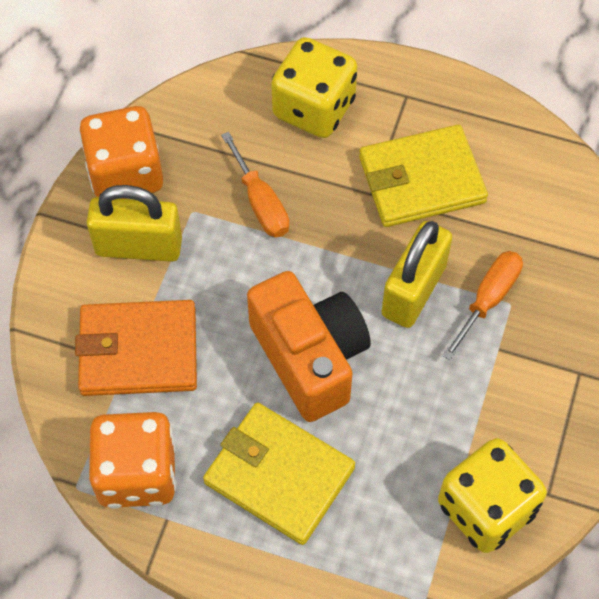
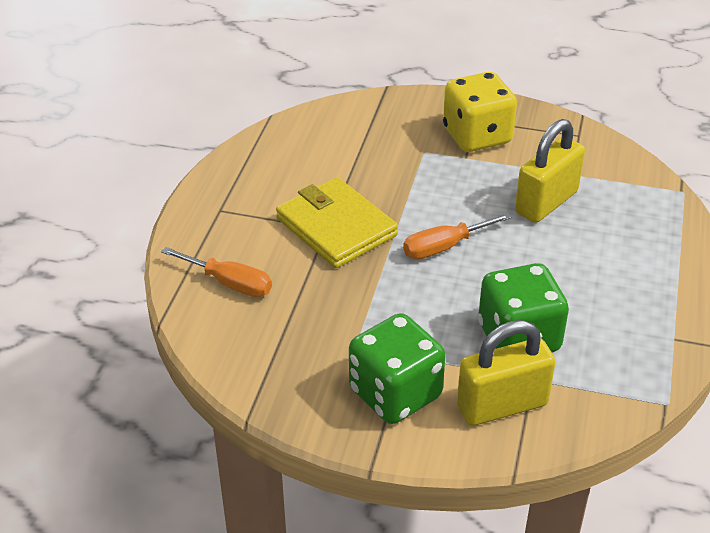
green dice: none = 0 -> [349,313,446,424] [478,263,569,352] = 2
orange camera: [247,271,371,422] = 1 -> none = 0
orange dice: [79,106,163,199] [89,412,176,509] = 2 -> none = 0
orange wallet: [75,300,197,396] = 1 -> none = 0
yellow dice: [271,37,357,138] [438,438,547,553] = 2 -> [443,72,517,152] = 1
yellow wallet: [203,402,355,545] [359,125,488,227] = 2 -> [276,177,398,268] = 1

